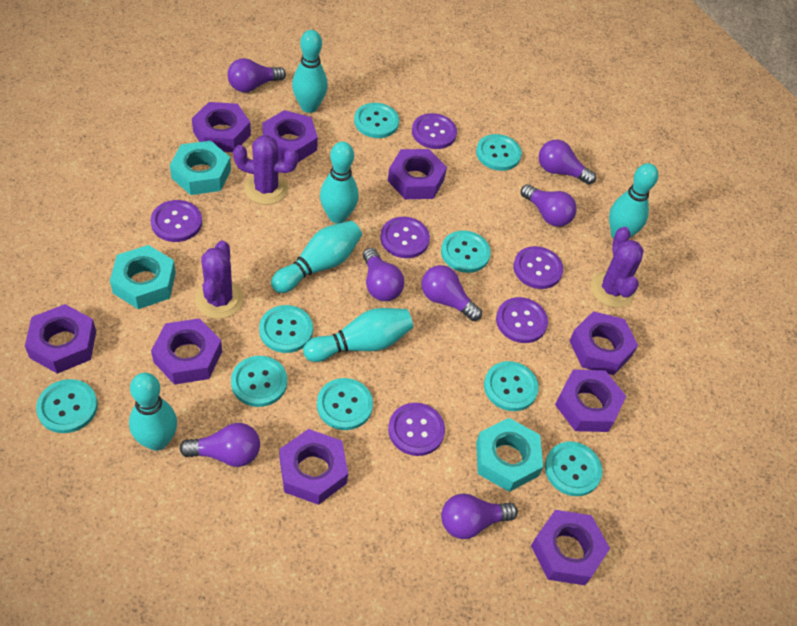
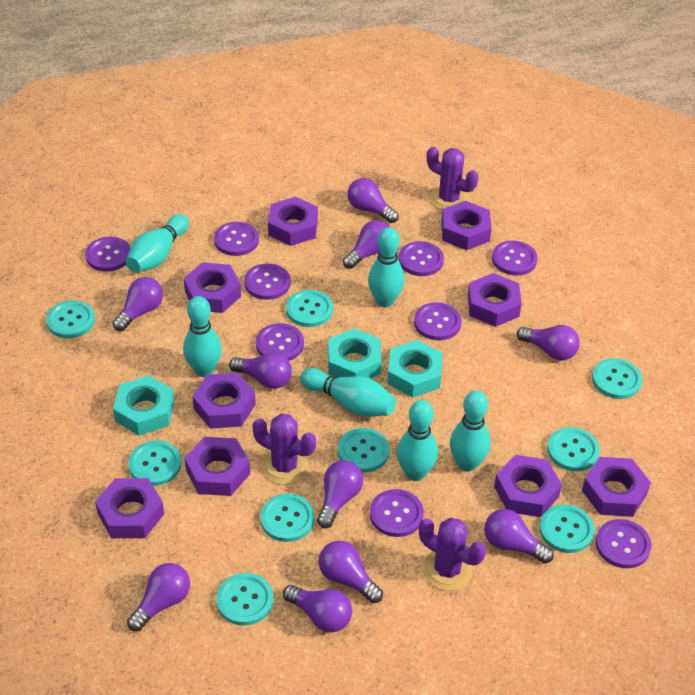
purple button: [151,200,202,242] [380,217,430,258] [388,403,445,456] [412,113,457,149] [496,297,548,343] [513,246,563,289] = 6 -> [85,237,130,272] [214,222,259,256] [244,263,291,300] [256,323,304,361] [370,489,424,537] [399,241,444,276] [414,302,461,340] [492,241,538,275] [596,519,652,568] = 9
purple light bulb: [180,423,260,467] [228,58,286,92] [363,248,404,301] [422,265,482,321] [441,493,518,539] [521,184,577,227] [539,140,596,185] = 7 -> [113,277,163,331] [127,563,190,631] [229,352,292,389] [283,585,352,632] [317,460,363,528] [319,541,383,603] [343,220,389,269] [347,178,398,223] [484,509,554,564] [516,325,580,361] = 10

